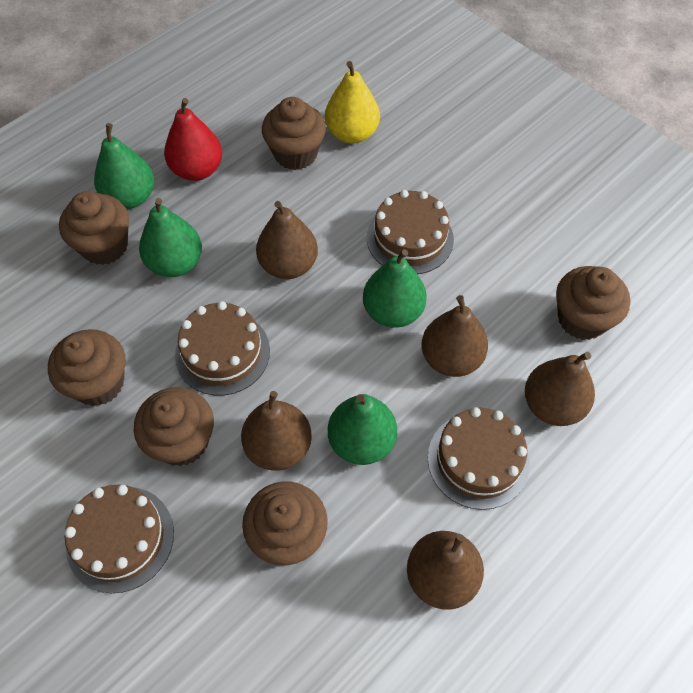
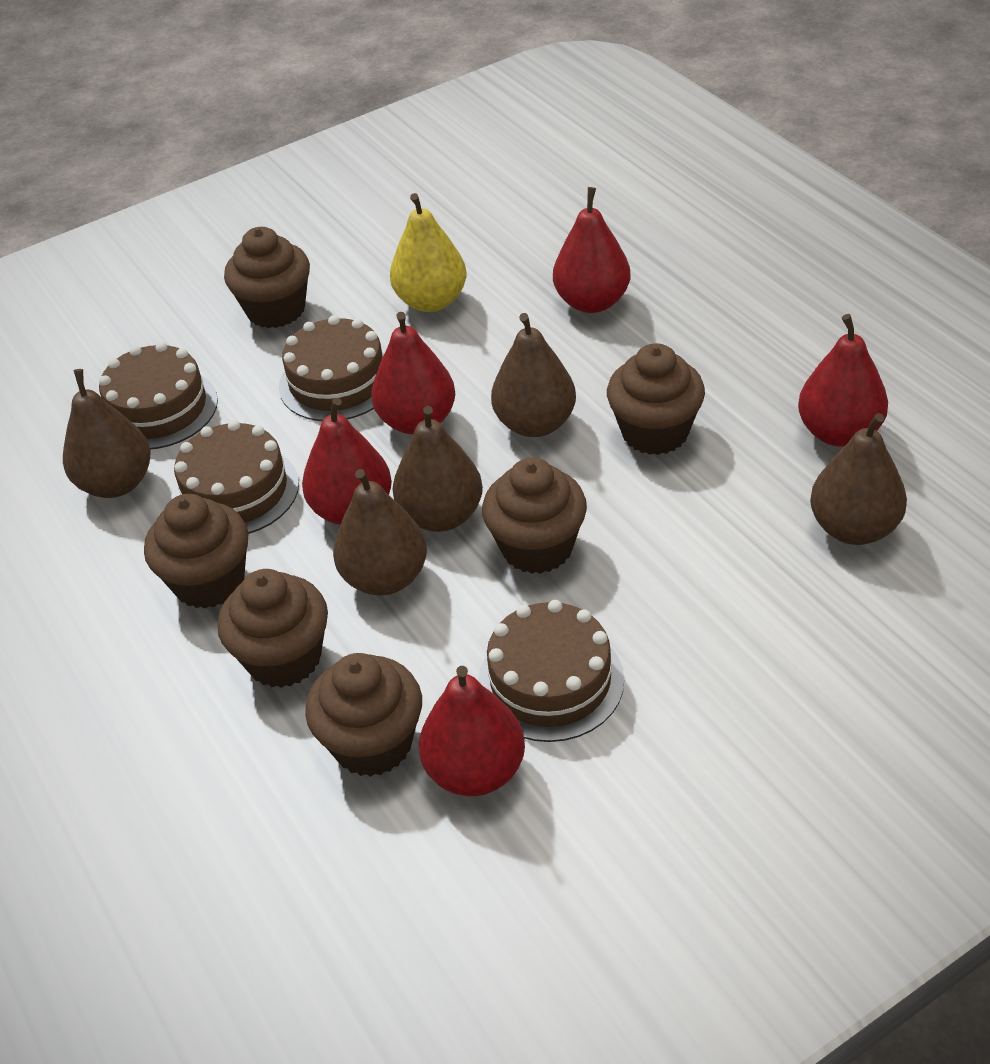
green pear: [94,123,154,209] [139,198,202,277] [328,394,397,465] [363,249,427,328] = 4 -> none = 0
red pear: [164,98,222,181] = 1 -> [302,398,392,525] [371,312,455,434] [419,666,525,796] [553,187,630,313] [798,314,888,447] = 5

